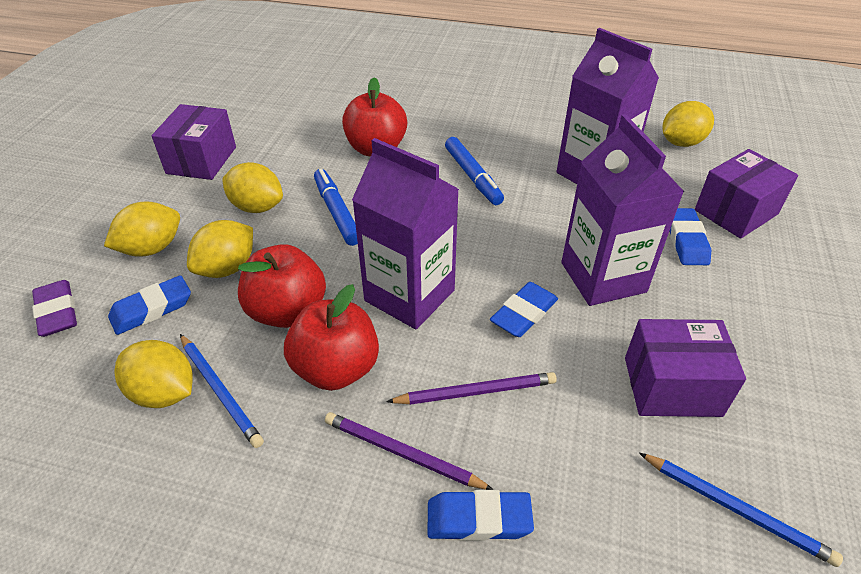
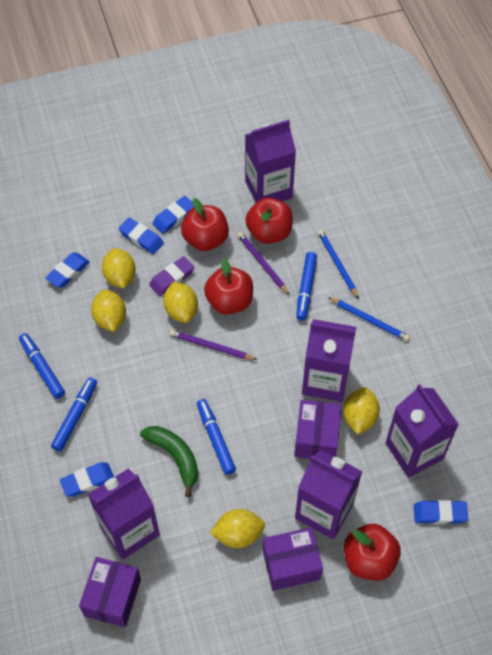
blue eraser: [108,275,191,335] [428,490,534,541] [490,282,558,337] [670,208,711,265] = 4 -> [45,253,90,288] [60,462,114,497] [119,218,164,254] [153,196,194,234] [414,500,468,524] = 5
blue marker: [314,169,358,246] [445,137,504,205] = 2 -> [19,333,65,399] [51,377,97,452] [197,399,236,475] [296,252,317,321] = 4
green banana: none = 0 -> [140,426,198,497] = 1
purple carton: [352,138,459,329] [557,28,659,184] [561,114,684,306] = 3 -> [88,469,160,560] [245,120,296,203] [295,450,362,539] [302,319,356,402] [386,384,459,478] = 5
red apple: [238,244,326,328] [284,284,379,391] [342,77,407,156] = 3 -> [181,198,229,251] [204,259,253,314] [246,198,293,244] [344,524,401,581] = 4

